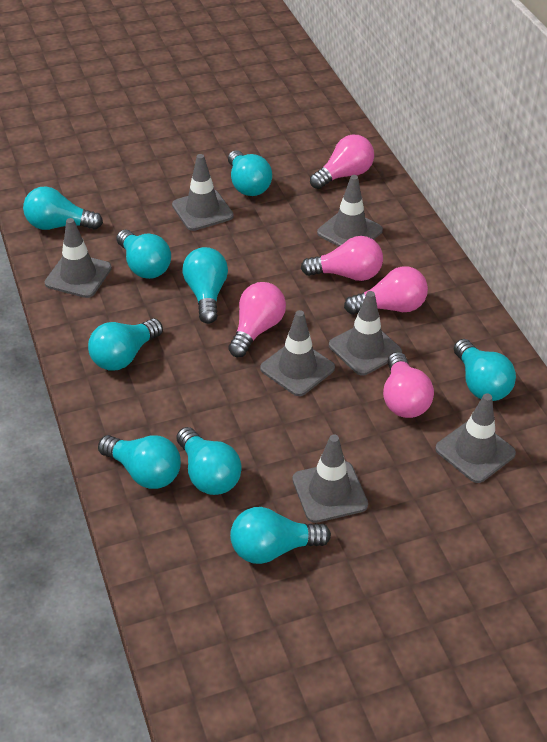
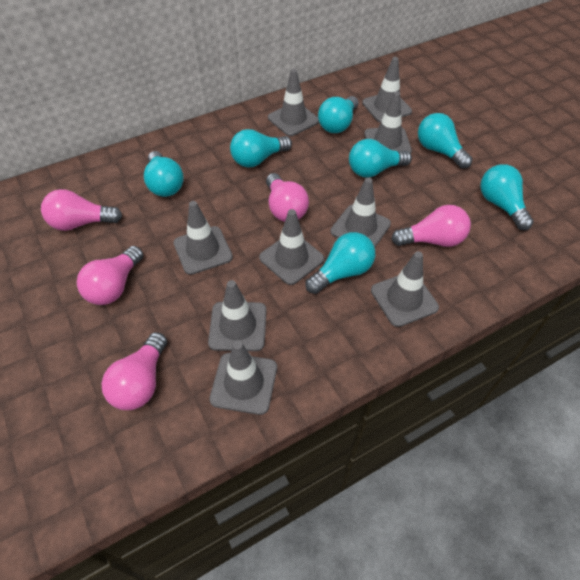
grey traffic cone: [45,218,112,298] [172,154,234,231] [260,310,335,396] [292,435,368,523] [317,175,383,247] [329,291,402,376] [435,394,516,483] = 7 -> [174,201,233,275] [208,280,267,351] [209,341,277,415] [259,209,324,285] [268,69,319,136] [331,178,391,248] [362,57,412,122] [364,92,412,153] [371,251,439,327] = 9
turquoise light bulb: [23,186,103,230] [88,318,163,371] [98,435,181,489] [117,230,171,279] [177,427,242,495] [183,247,228,324] [228,150,272,196] [230,507,331,564] [453,339,516,401] = 9 -> [144,151,184,197] [230,129,292,168] [306,232,375,294] [318,96,358,133] [349,139,412,178] [418,113,472,169] [480,164,534,230] = 7

